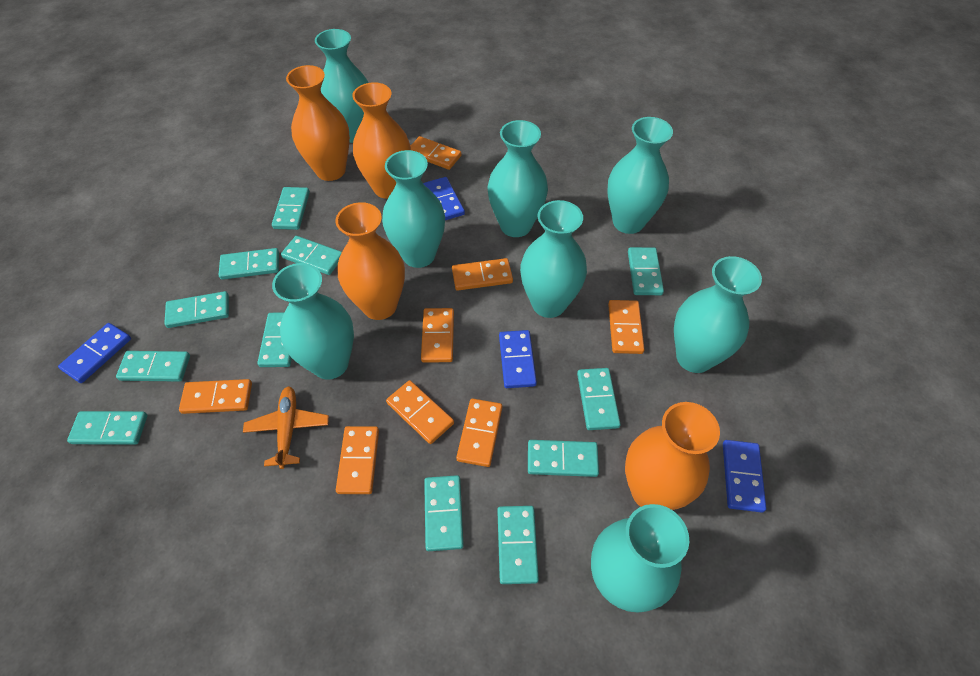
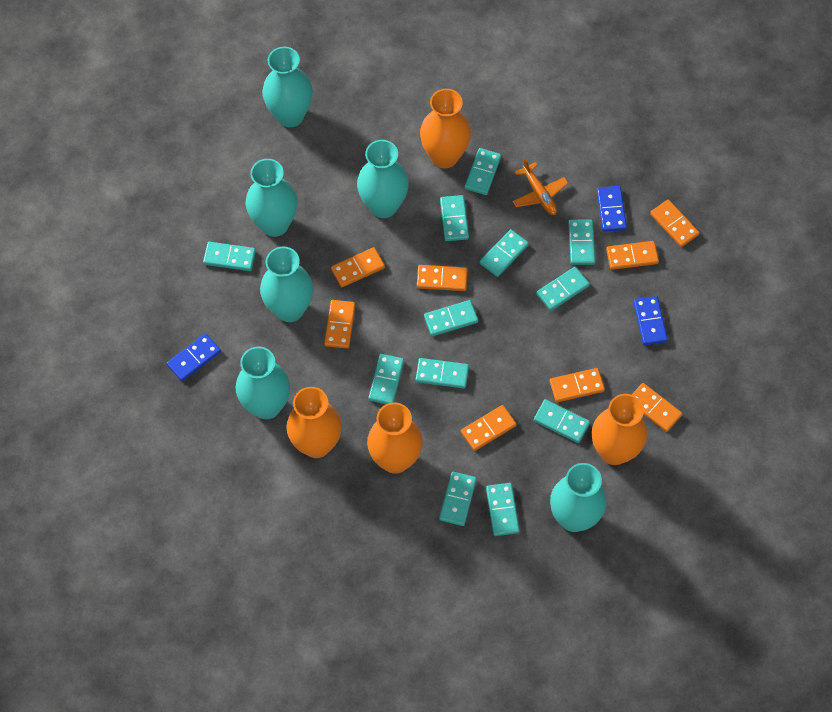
blue domino: [58,323,131,383] [423,177,465,220] [499,330,537,388] [723,440,766,513] = 4 -> [167,333,221,381] [597,186,627,232] [633,296,668,345] = 3
turquoise vase: [272,263,354,379] [315,29,368,143] [382,150,445,268] [488,120,548,237] [520,200,587,318] [591,504,689,613] [607,117,673,234] [674,256,762,373] = 8 -> [236,347,290,419] [246,159,297,237] [260,246,313,322] [262,47,313,127] [357,140,409,218] [550,463,606,532] = 6

